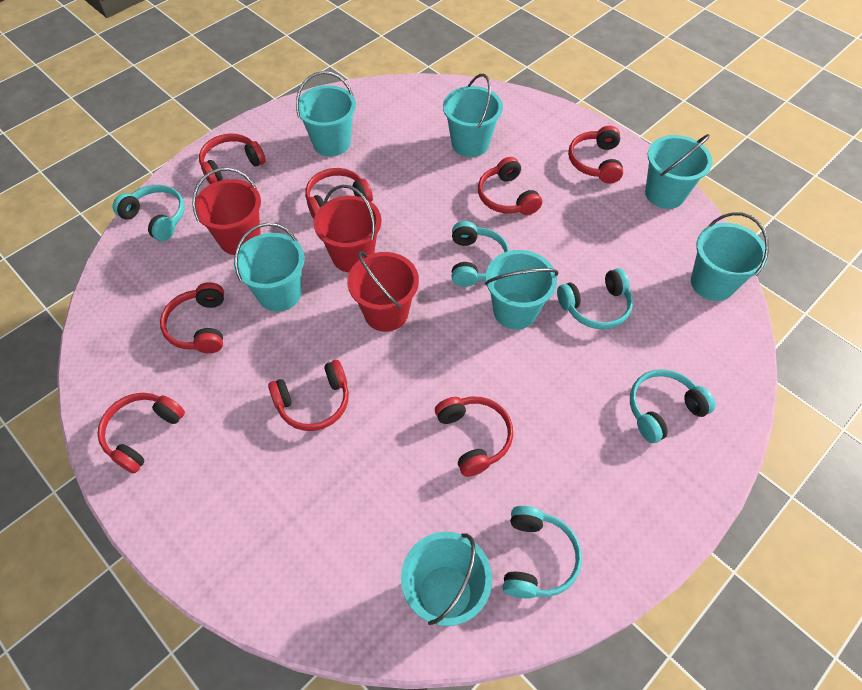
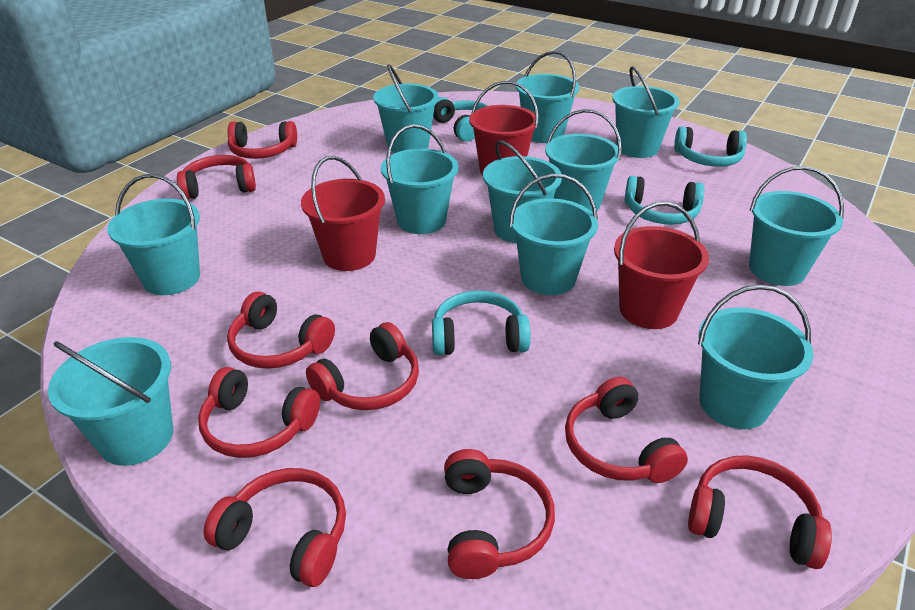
red headphones: [97,393,185,473] [160,282,224,353] [199,134,266,184] [268,360,349,431] [305,168,373,219] [435,397,513,477] [478,157,542,215] [568,126,623,184] = 8 -> [177,155,256,199] [198,367,320,458] [203,468,346,587] [227,292,335,369] [228,121,297,159] [306,322,419,410] [444,449,555,579] [565,377,688,483] [688,455,832,569] = 9
turquoise bucket: [234,223,304,312] [296,71,356,156] [401,532,492,626] [443,74,503,157] [485,250,559,330] [645,134,713,209] [691,212,769,301] = 7 -> [48,337,173,466] [107,174,200,295] [373,64,439,153] [381,124,458,234] [483,140,562,243] [509,174,598,295] [516,51,579,143] [545,109,622,212] [612,66,680,158] [698,284,814,429] [749,166,844,286] = 11
turquoise headphones: [112,185,185,241] [451,221,509,287] [503,506,582,598] [557,268,633,329] [630,369,716,443] = 5 -> [432,291,531,355] [433,97,488,141] [625,176,704,225] [674,126,747,167] = 4

